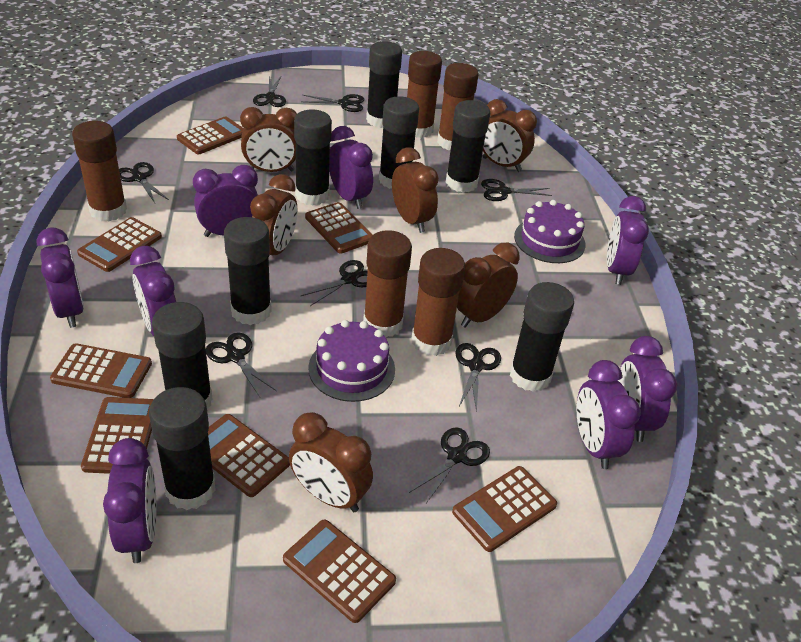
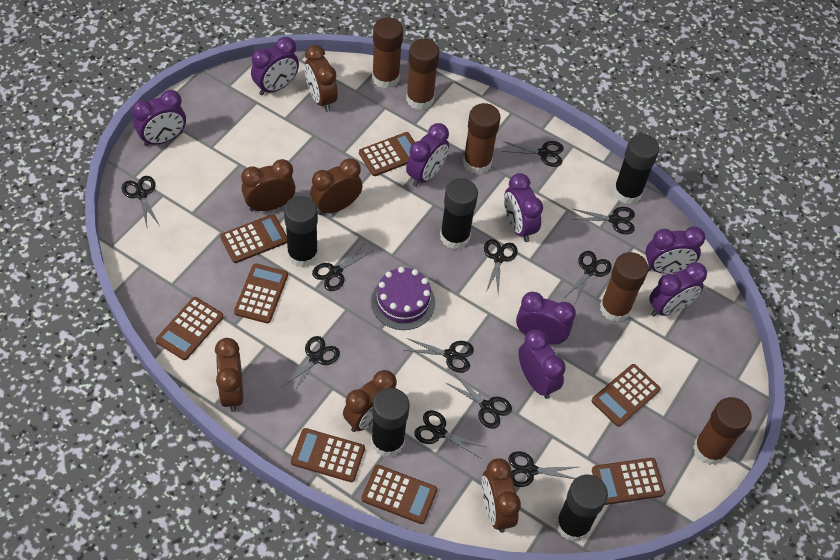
black glue stick: [149,387,216,510] [152,302,213,408] [224,217,272,325] [294,109,332,206] [366,41,402,128] [379,96,419,189] [446,100,490,193] [510,282,574,392] = 8 -> [284,196,318,268] [371,388,410,457] [440,178,478,249] [556,474,608,542] [613,134,659,204] = 5
black scissors: [119,162,169,203] [206,332,276,397] [253,76,286,107] [301,260,368,306] [302,94,364,112] [409,427,490,505] [455,343,501,413] [481,179,552,201] = 8 -> [122,176,160,227] [281,336,340,395] [312,243,373,291] [404,338,474,373] [414,410,486,458] [445,373,512,429] [484,239,518,295] [502,141,564,167] [508,451,578,487] [564,251,612,304] [572,207,635,234] = 11
purple cake: [308,320,395,402] [514,200,586,263] = 2 -> [371,267,435,330] = 1

